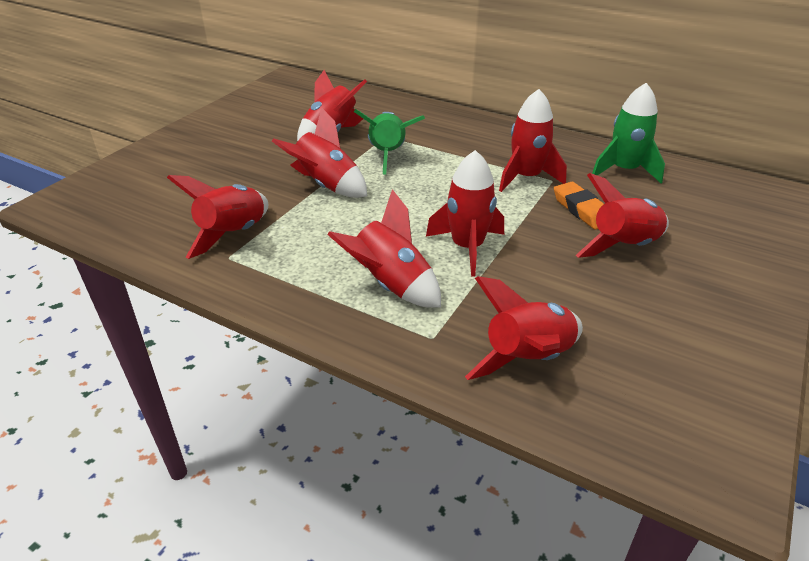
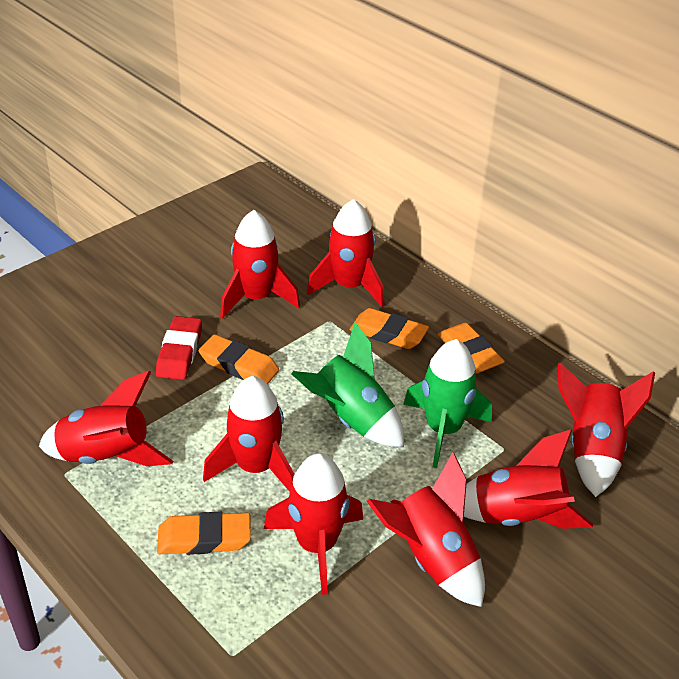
orange eraser: [554,182,604,230] = 1 -> [157,512,251,555] [199,334,279,384] [350,308,429,349] [437,323,505,374] = 4
red eraser: none = 0 -> [156,316,202,380] = 1

